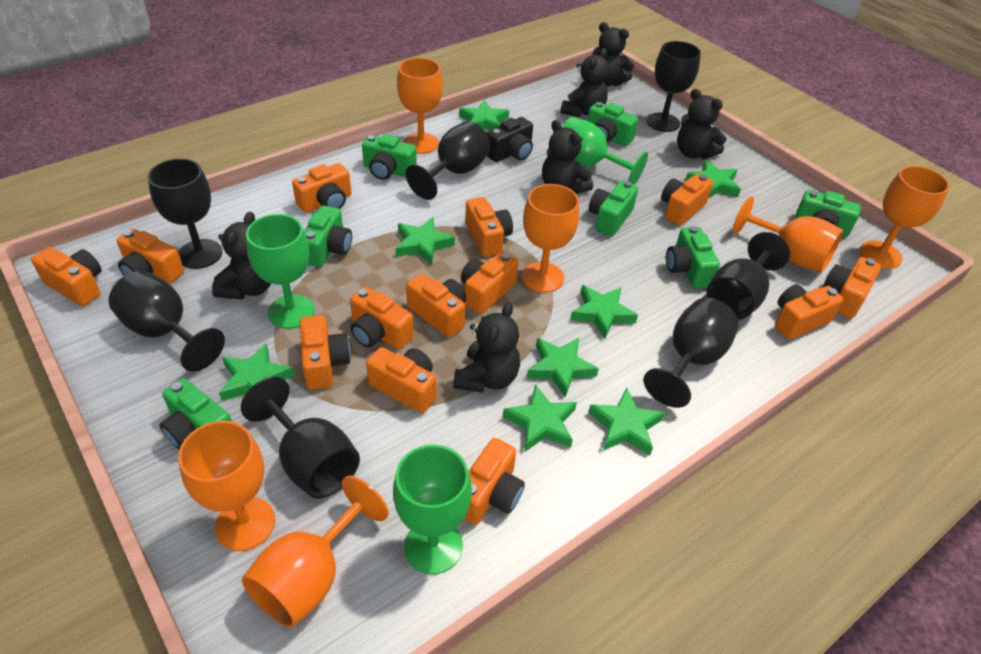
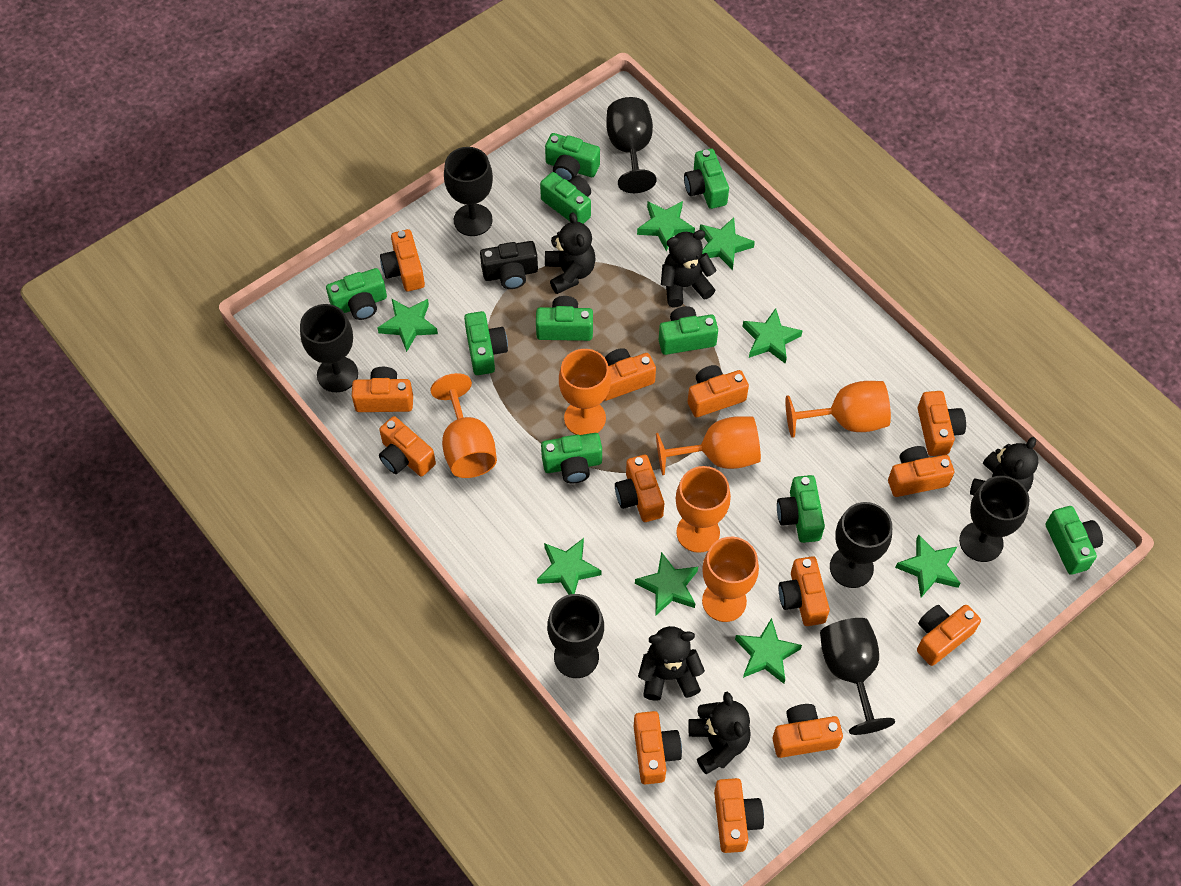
black teddy bear: [212,212,271,299] [453,302,520,393] [542,120,593,194] [560,48,609,117] [592,22,634,87] [677,89,726,159] = 6 -> [545,212,596,294] [638,626,705,701] [661,230,717,307] [688,692,751,774] [970,437,1038,495] = 5
green camera: [159,378,231,450] [304,206,352,267] [362,134,417,180] [587,102,638,146] [589,181,638,236] [666,226,720,288] [795,190,861,237] = 7 -> [326,268,387,320] [464,311,508,375] [536,296,593,341] [540,172,591,224] [541,433,602,483] [545,133,600,181] [659,306,718,355] [684,149,729,209] [777,475,825,543] [1045,506,1103,575] = 10
green goblet: [246,214,315,329] [393,445,472,574] [562,117,648,185] = 3 -> none = 0

